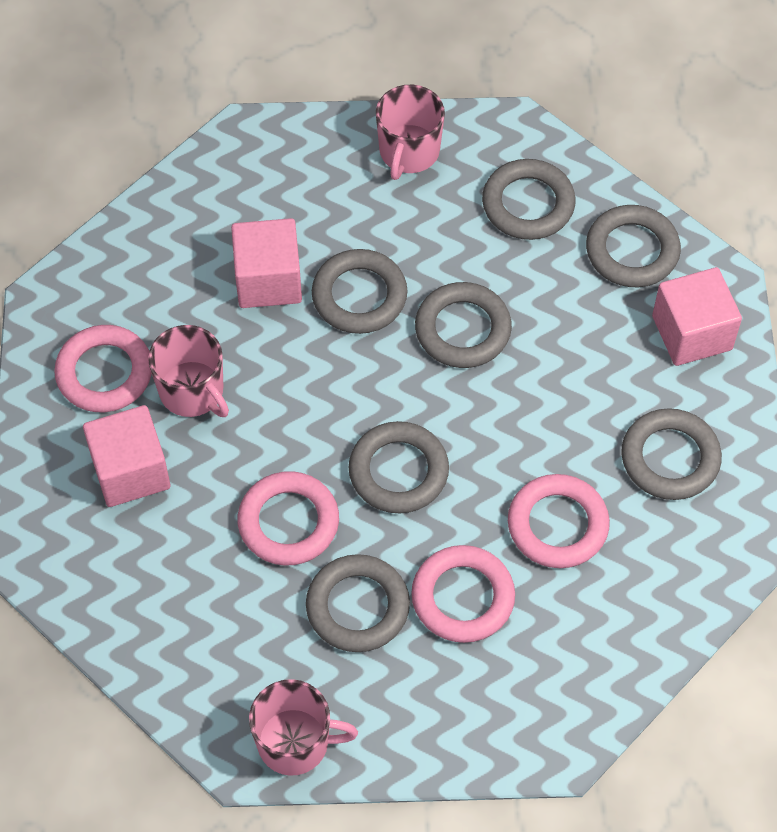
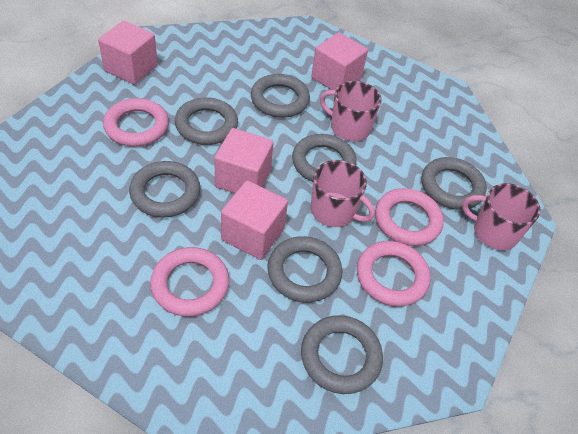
pink cube: [83,405,170,507] [231,218,302,308] [652,267,742,366] = 3 -> [98,21,158,85] [214,128,274,193] [221,180,288,260] [311,32,368,91] = 4

